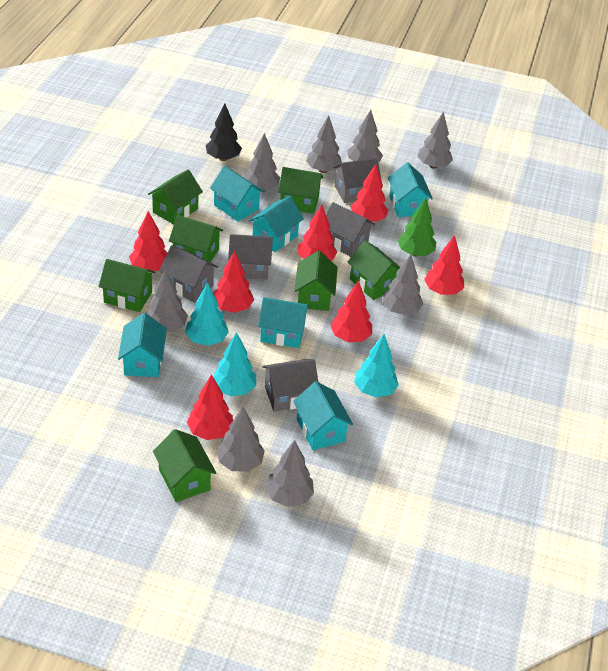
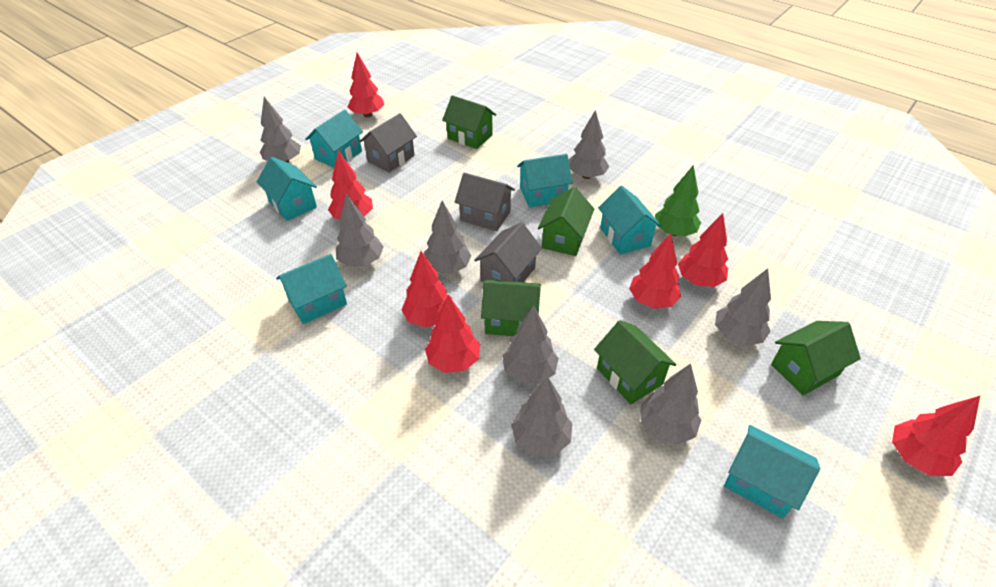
black tree: [206,103,242,161] = 1 -> none = 0
green house: [99,259,156,312] [148,170,203,225] [153,429,216,502] [169,215,223,262] [278,167,323,214] [295,250,338,311] [348,240,400,300] = 7 -> [442,95,496,149] [481,280,541,336] [538,187,594,256] [594,320,677,404] [771,321,861,395] = 5
grey house: [159,245,218,303] [228,234,273,280] [262,359,318,412] [326,202,375,257] [333,158,382,203] = 5 -> [359,113,417,173] [455,173,515,231] [474,222,542,282] = 3
turquoise tree: [185,282,229,346] [213,332,256,396] [354,334,399,398] = 3 -> none = 0

